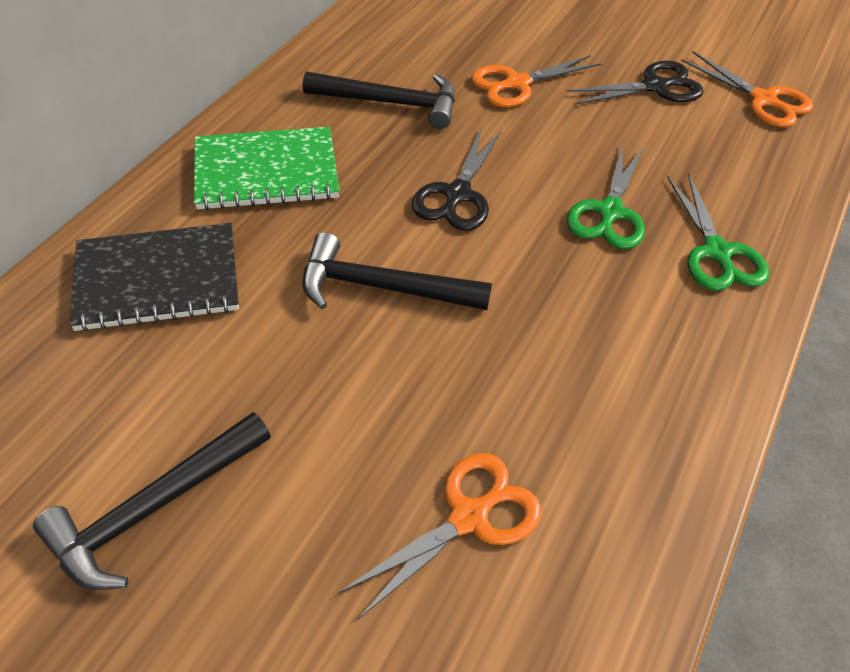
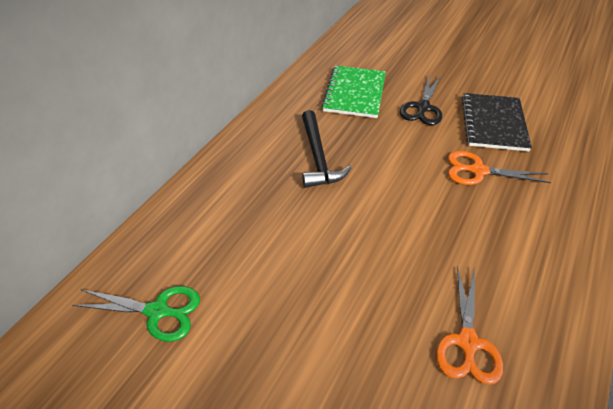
black hammer: [33,412,271,590] [302,232,492,310] [303,71,455,129] = 3 -> [302,110,351,188] = 1
black scissors: [412,127,501,231] [566,61,703,105] = 2 -> [400,76,442,125] = 1
green scissors: [567,144,645,249] [667,172,769,291] = 2 -> [72,286,200,342] = 1
orange scissors: [339,453,541,619] [471,55,602,107] [681,51,813,127] = 3 -> [436,266,503,385] [448,151,551,185] = 2

